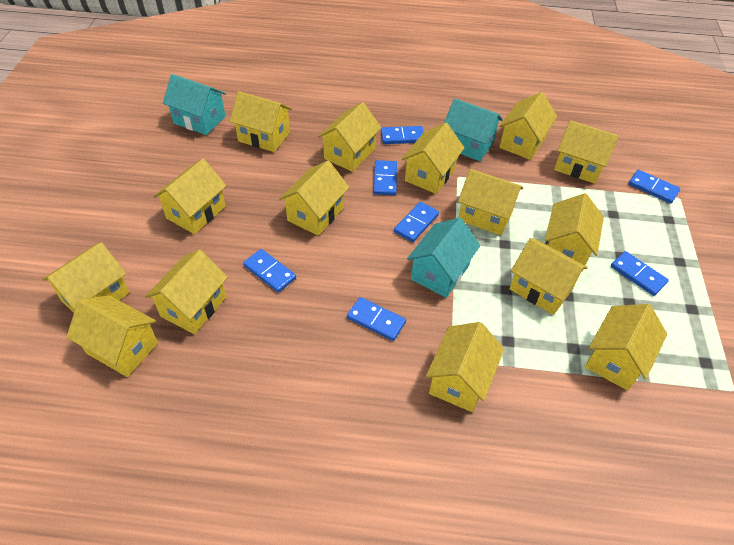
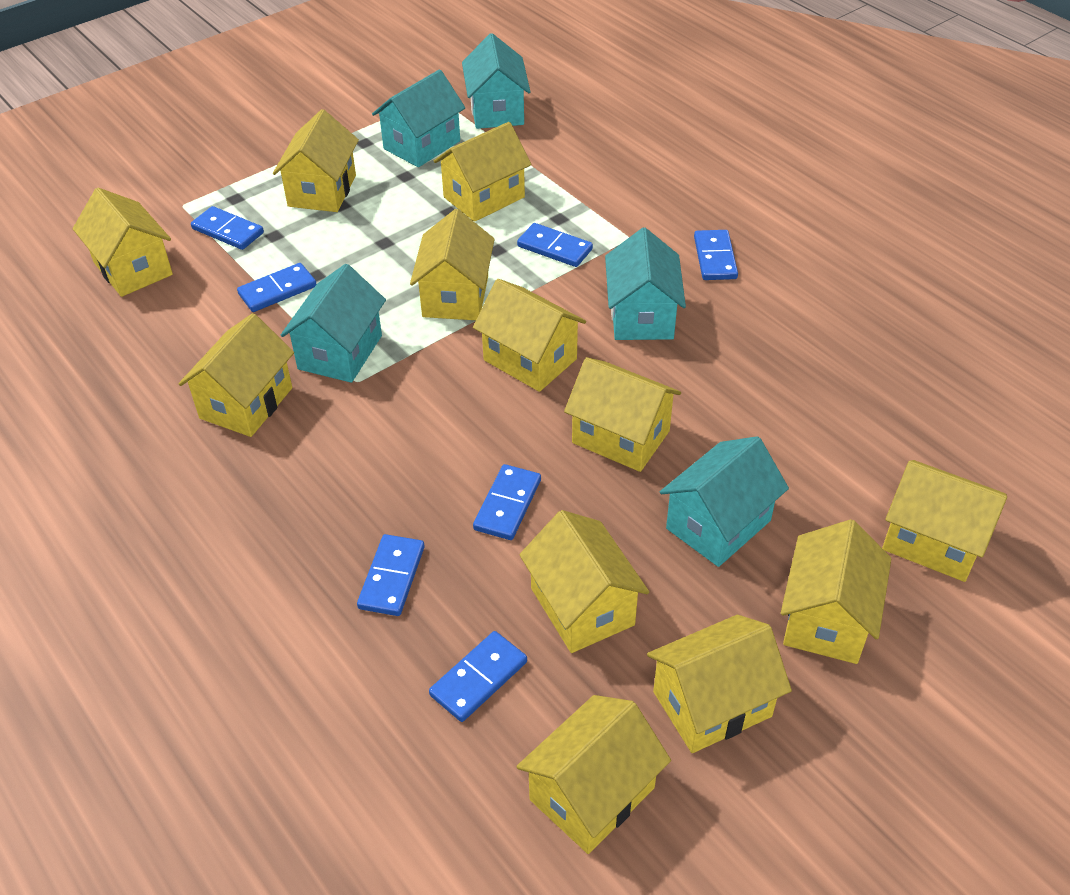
turquoise house: [163,74,226,135] [407,218,480,298] [444,98,503,161] = 3 -> [281,264,386,383] [372,69,465,167] [462,33,531,129] [605,228,686,340] [660,436,789,567] = 5
yellow house: [42,242,130,313] [66,295,158,377] [145,250,228,334] [153,159,226,234] [230,91,292,152] [279,160,349,236] [318,102,382,172] [401,123,464,194] [426,322,504,412] [458,169,523,235] [499,92,558,160] [510,238,588,315] [545,193,604,272] [554,120,619,184] [585,304,667,391] = 15 -> [73,188,173,297] [179,313,294,437] [273,109,359,212] [410,209,495,320] [434,122,531,222] [473,279,586,392] [516,695,671,854] [519,510,649,653] [564,357,681,472] [647,615,792,753] [781,519,891,664] [882,460,1007,582] = 12

